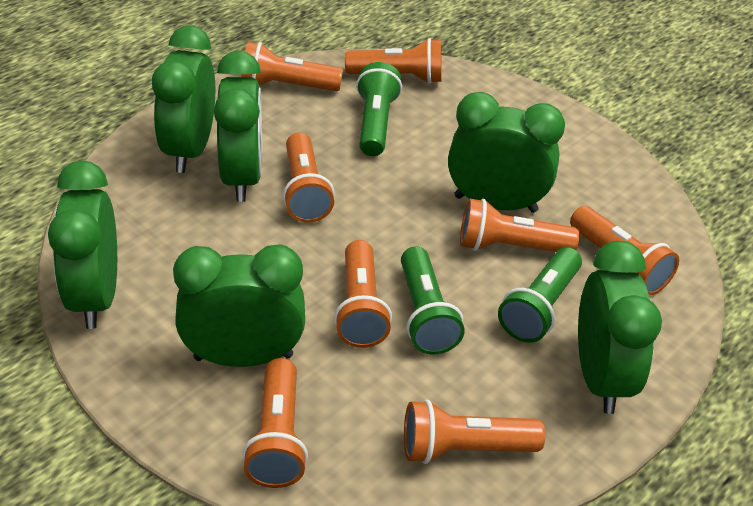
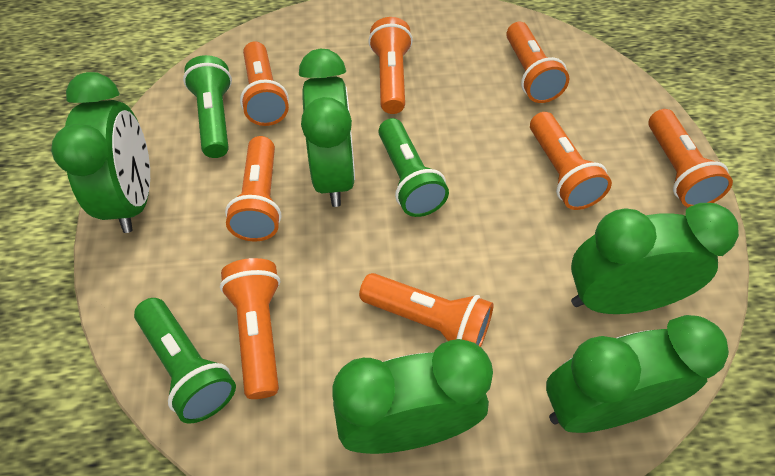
green clock: [48,161,117,329] [152,25,215,173] [173,244,305,367] [214,51,262,202] [448,92,565,213] [578,241,662,414] = 6 -> [51,72,150,233] [299,49,355,207] [332,339,493,454] [546,315,729,433] [571,203,739,314] = 5

